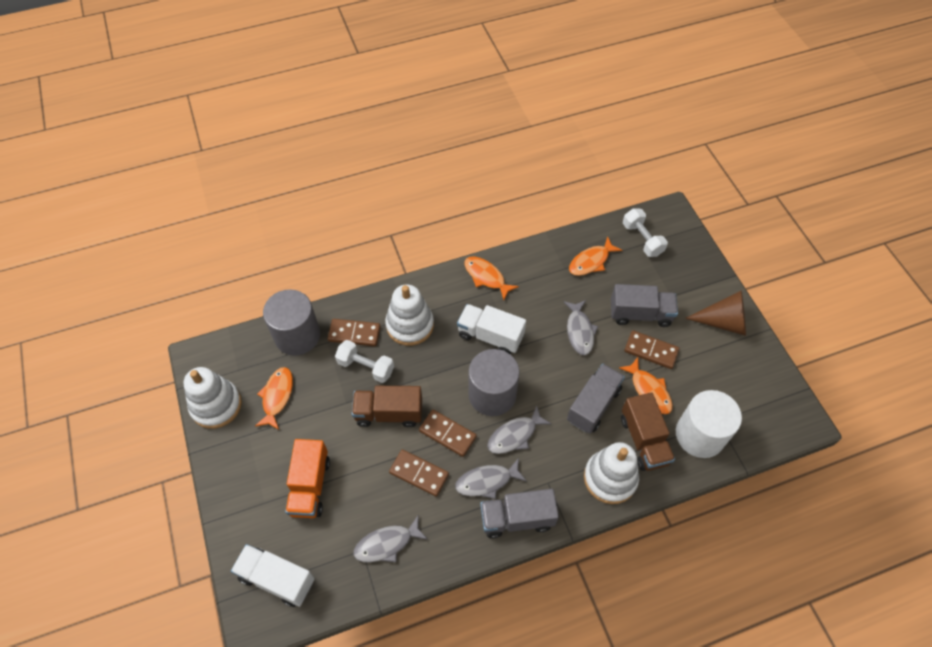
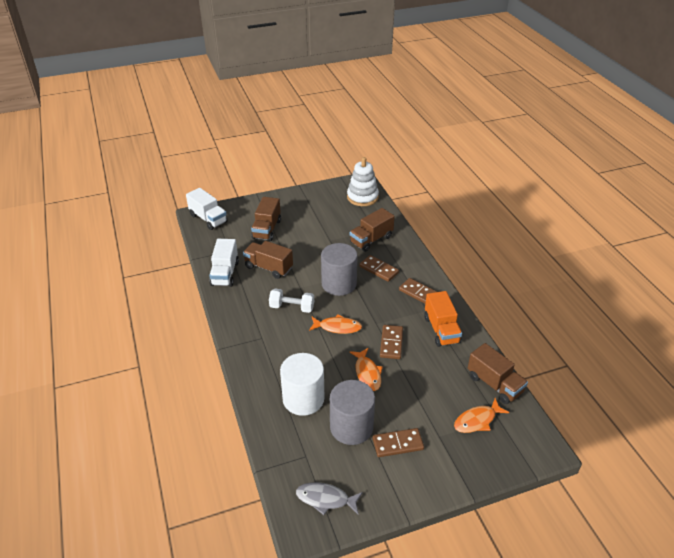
brown cone: [685,290,746,336] = 1 -> none = 0
brown truck: [352,386,422,427] [621,392,675,471] = 2 -> [243,241,293,279] [251,197,281,241] [350,208,395,252] [468,343,528,404] = 4
grey fish: [353,516,428,562] [455,458,527,499] [487,405,551,454] [564,300,598,355] = 4 -> [296,482,363,515] = 1
grey truck: [480,489,559,538] [567,364,625,434] [611,284,678,327] = 3 -> none = 0
orange fish: [255,367,293,430] [464,257,519,300] [569,236,622,276] [619,357,673,414] = 4 -> [309,314,362,334] [350,348,383,391] [454,398,509,433] = 3
white dumbbell: [335,340,394,383] [623,208,668,257] = 2 -> [269,288,314,313] = 1
white stacking toy: [183,367,242,429] [385,284,434,346] [584,442,639,504] = 3 -> [347,157,379,206] = 1

